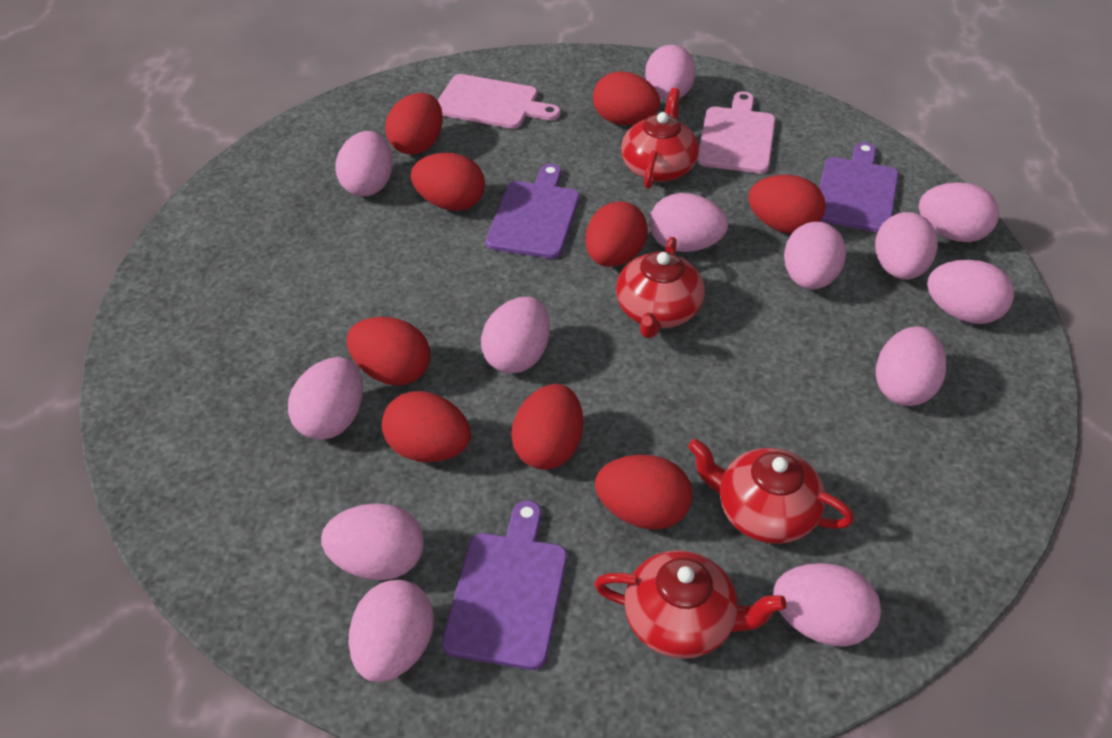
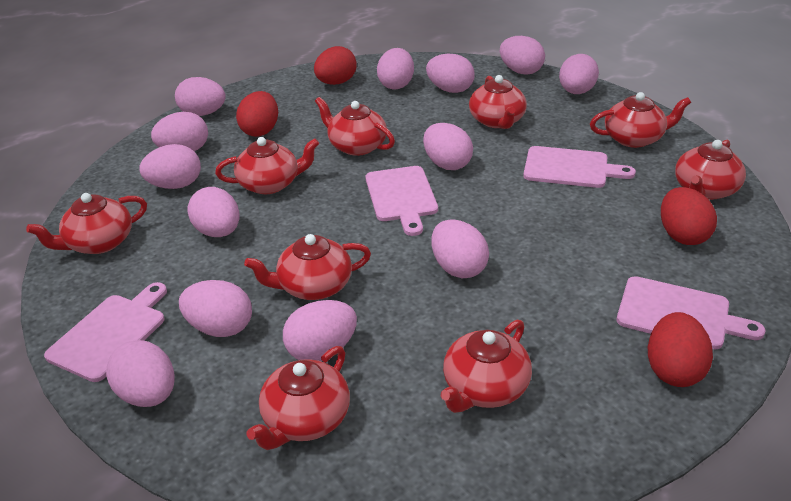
pink cutting board: [438,74,561,129] [697,91,775,173] = 2 -> [44,282,167,382] [365,166,438,236] [523,146,636,188] [617,276,766,349] = 4
purple cutting board: [442,501,567,670] [486,164,579,259] [819,142,899,233] = 3 -> none = 0
red egg: [347,317,430,386] [382,391,471,462] [385,93,443,155] [411,153,485,210] [511,384,583,470] [585,201,648,267] [593,71,660,125] [595,455,692,529] [748,175,826,234] = 9 -> [236,91,278,137] [314,46,357,85] [648,312,713,387] [661,187,717,245] = 4
red teapot: [594,550,786,659] [616,237,705,338] [621,88,699,189] [688,439,854,544] = 4 -> [26,193,147,254] [215,137,319,194] [244,234,371,300] [246,346,350,450] [315,97,395,156] [441,320,532,413] [469,75,527,129] [590,92,691,148] [675,140,746,200] = 9

